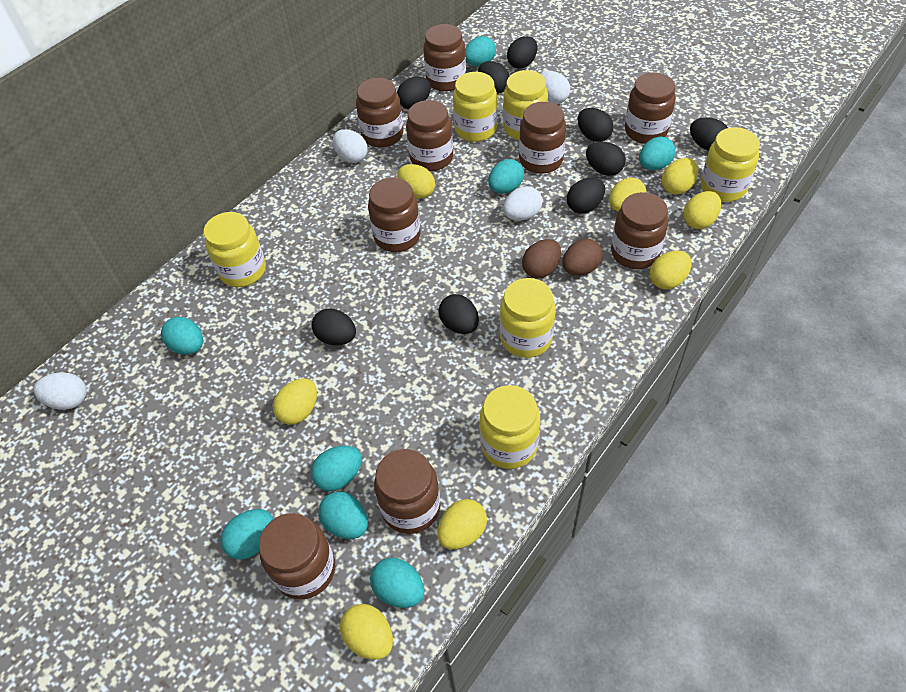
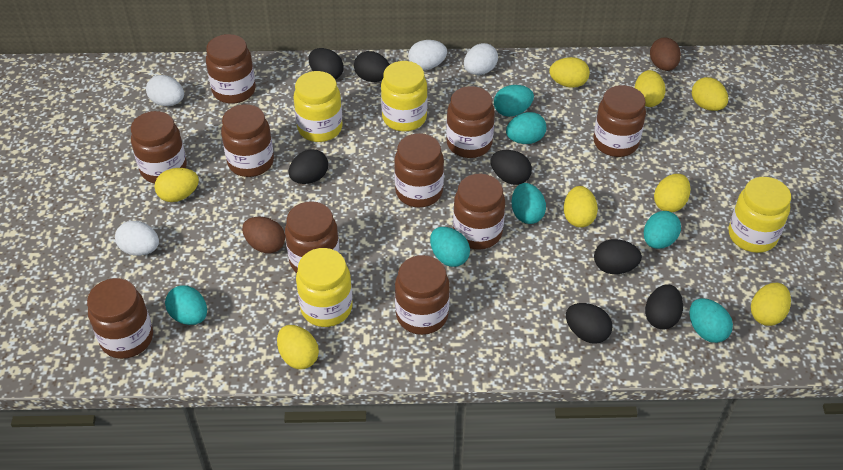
black egg: [312,308,356,346] [397,77,431,109] [438,294,479,334] [478,61,509,94] [507,36,537,69] [567,178,605,214] [577,108,613,142] [586,142,626,176] [690,117,728,151] = 9 -> [289,149,328,184] [309,48,343,80] [354,51,390,82] [491,150,532,185] [566,303,613,344] [594,239,642,274] [645,284,683,329] = 7
brown jar: [259,513,335,599] [356,78,403,148] [368,177,420,252] [374,449,441,534] [406,100,453,171] [423,24,466,91] [519,102,566,174] [611,192,668,269] [625,72,676,144] = 9 -> [87,278,153,359] [131,111,187,184] [206,34,256,104] [221,104,274,177] [285,201,340,273] [394,133,444,207] [395,255,450,335] [446,86,495,158] [453,174,505,250] [593,85,646,157] = 10
turquoise egg: [161,317,203,355] [220,509,273,560] [311,446,362,491] [318,492,368,539] [370,558,424,608] [465,36,496,66] [488,159,524,194] [639,137,675,170] = 8 -> [165,286,207,325] [430,227,470,267] [494,85,534,117] [506,112,546,144] [512,183,546,224] [644,211,681,249] [689,298,733,343] = 7
yellow jar: [204,212,266,287] [453,72,498,142] [480,385,540,469] [500,278,556,358] [503,70,548,140] [701,127,760,202] = 6 -> [293,71,343,142] [296,248,353,327] [381,61,428,131] [729,177,791,253] = 4

